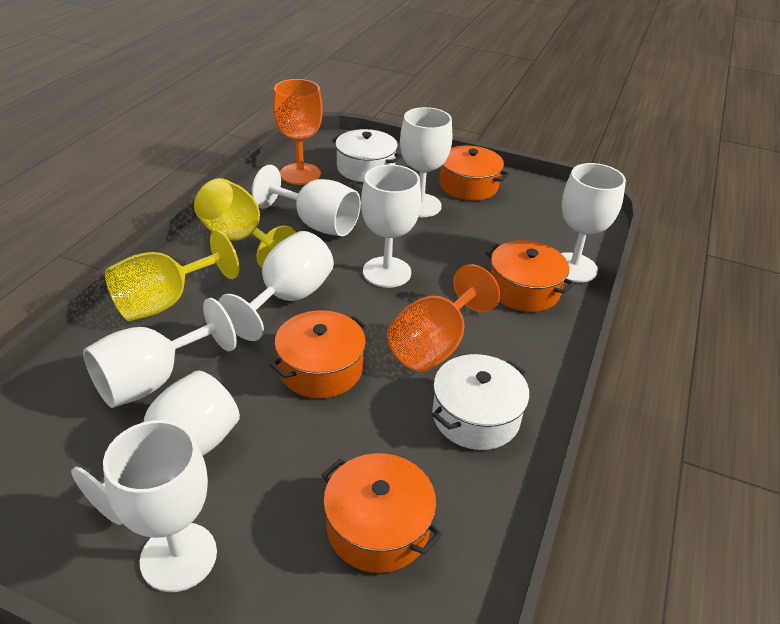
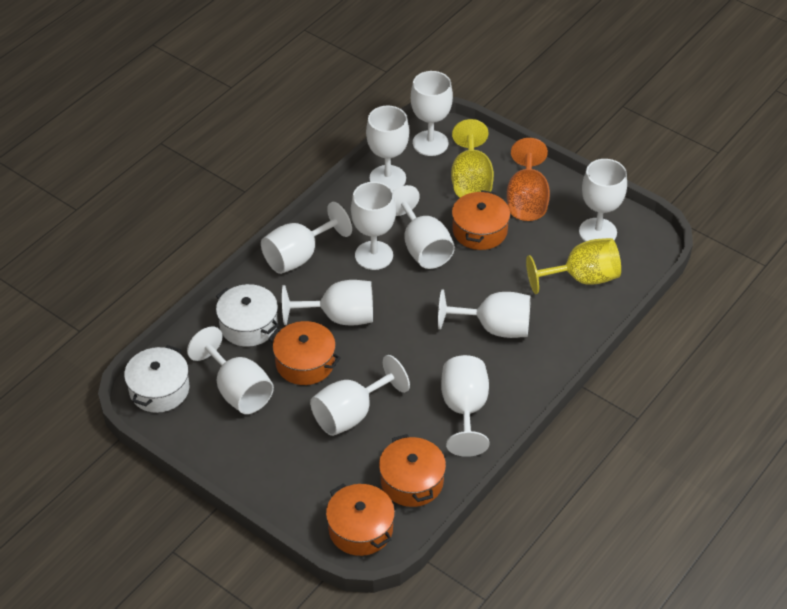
orange goblet: [273,79,323,185] [387,264,500,372] = 2 -> [507,138,550,221] = 1
white goblet: [71,370,240,525] [83,298,237,408] [103,420,217,592] [218,231,334,341] [252,165,361,236] [361,165,421,288] [400,107,452,217] [561,163,626,283] = 8 -> [187,326,274,414] [261,202,352,274] [282,280,373,326] [310,355,410,436] [351,182,396,270] [366,106,409,191] [393,185,455,269] [411,71,453,156] [438,289,531,338] [441,355,489,457] [579,159,627,242] = 11

